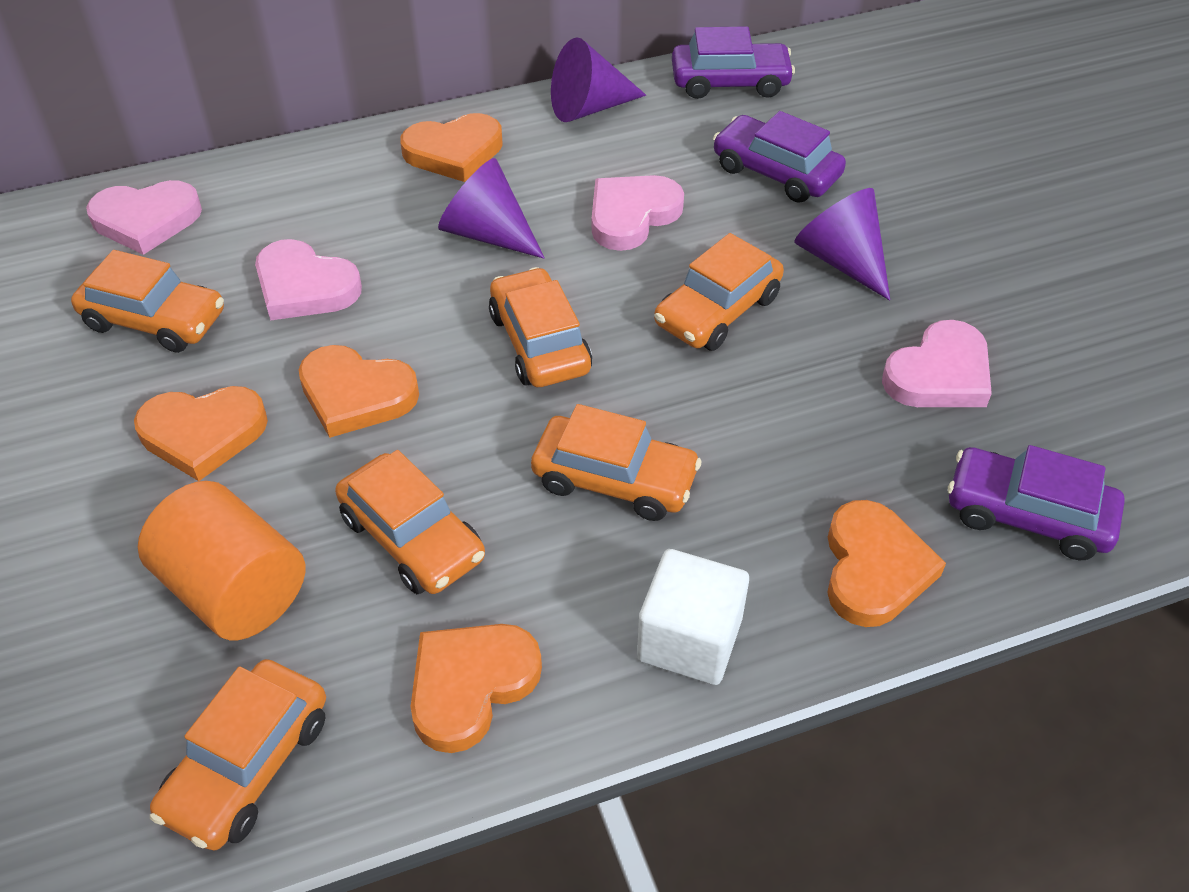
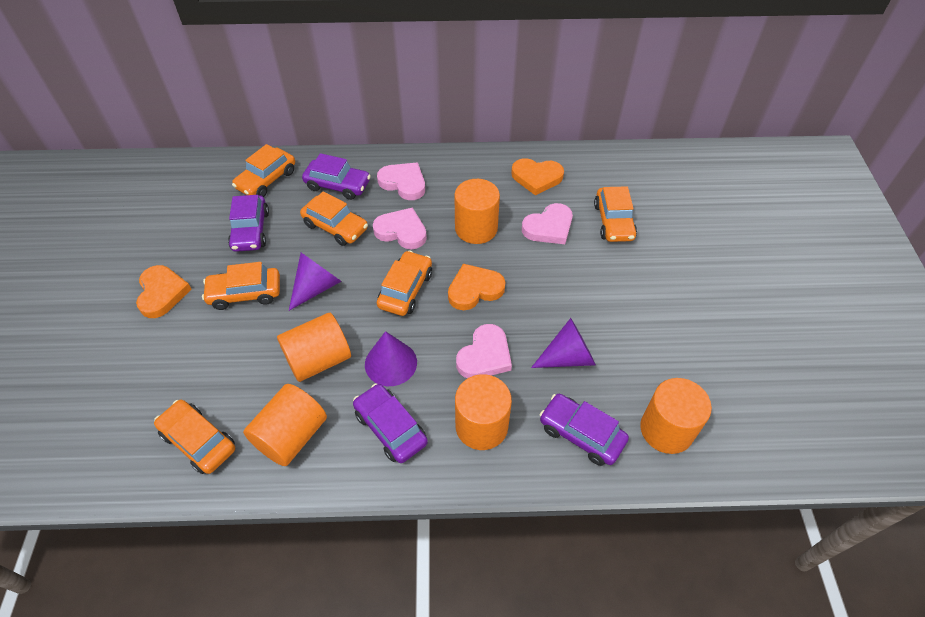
orange cylinder: [138,481,305,640] = 1 -> [243,384,327,466] [277,313,351,382] [454,179,500,244] [455,374,512,450] [640,378,712,454] = 5
orange heart: [134,386,268,481] [299,345,419,438] [400,113,503,182] [411,624,542,753] [827,500,946,627] = 5 -> [136,265,191,318] [448,264,505,310] [511,158,564,195] = 3
purple car: [672,26,795,99] [713,111,846,203] [948,445,1125,560] = 3 -> [228,195,269,252] [302,153,371,200] [353,383,428,463] [540,394,629,466] = 4
white cube: [637,549,749,685] = 1 -> none = 0

